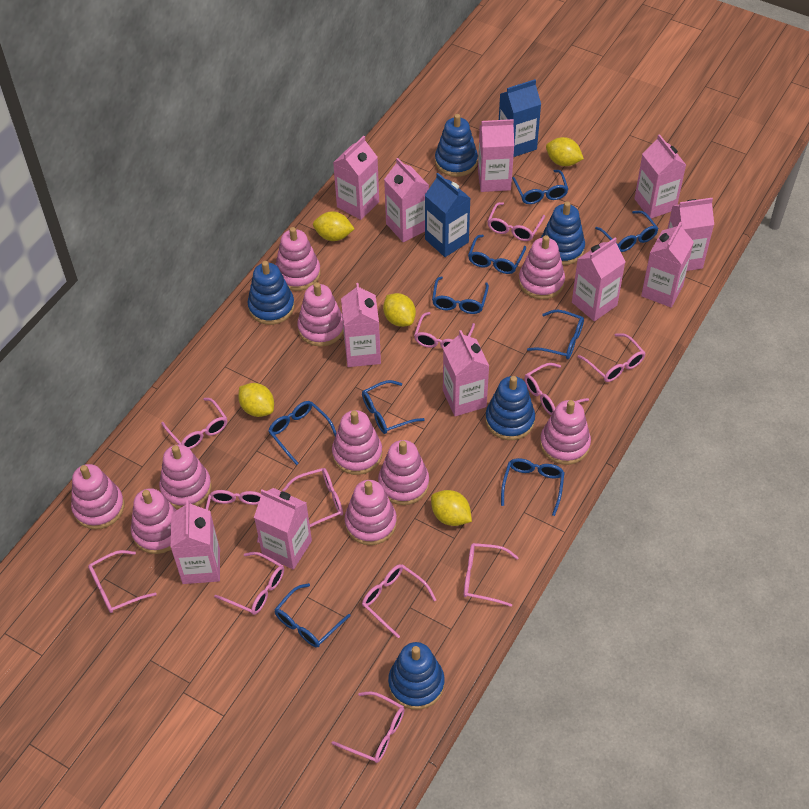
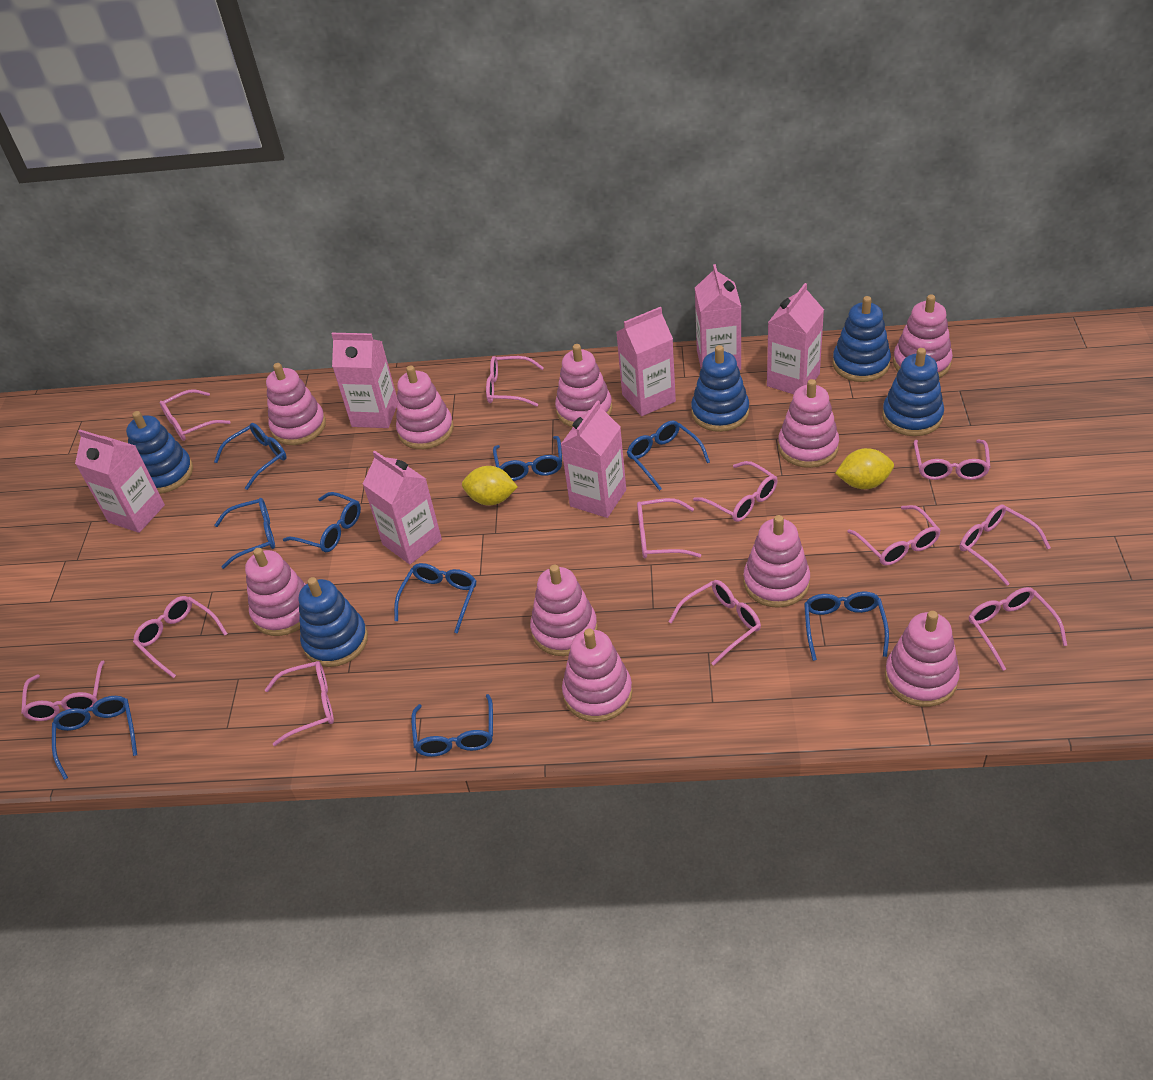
blue carton: [425,173,470,257] [499,79,541,157] = 2 -> none = 0
pink carton: [171,500,220,584] [254,488,312,570] [333,136,379,220] [341,283,381,367] [384,158,429,242] [443,330,489,416] [478,119,514,192] [572,238,625,321] [634,134,686,219] [641,222,694,307] [668,198,714,271] = 11 -> [75,429,165,533] [332,333,398,428] [363,451,442,564] [561,400,626,518] [616,307,676,416] [695,264,741,370] [767,283,824,394] = 7
yellow lemon: [238,383,274,417] [313,211,354,241] [383,293,416,327] [431,490,472,526] [546,137,584,166] = 5 -> [462,466,518,506] [835,448,894,489] = 2

